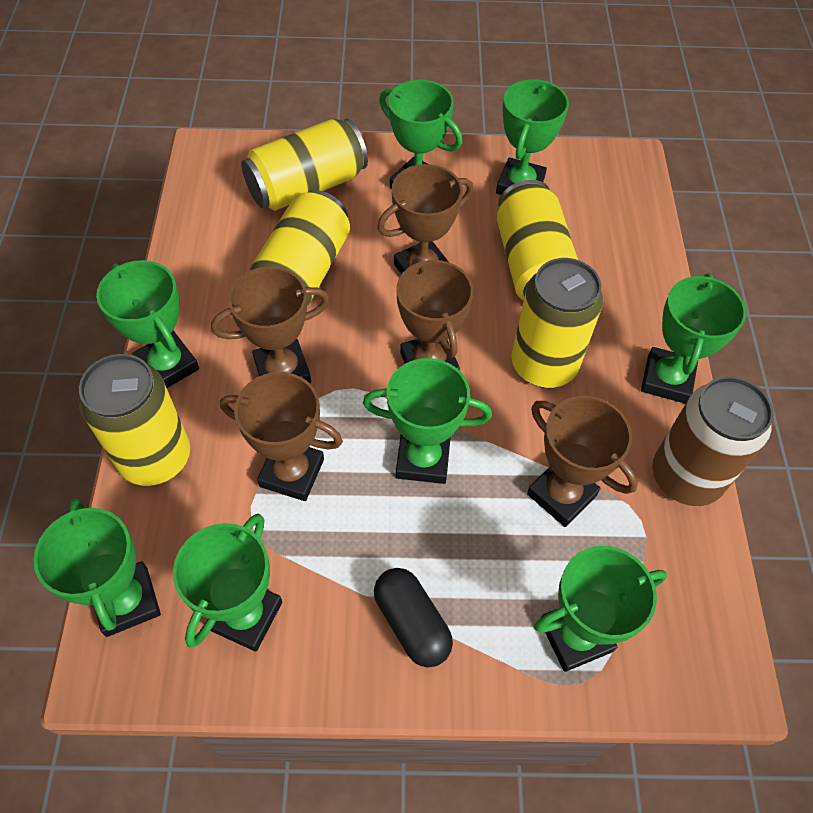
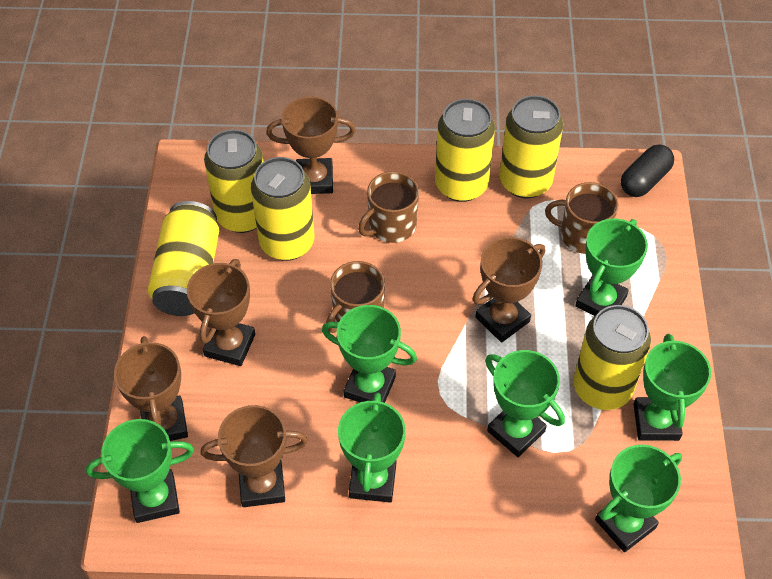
brown can: [652,376,773,506] = 1 -> none = 0
brown mug: none = 0 -> [326,261,385,333] [358,171,419,243] [545,182,618,254] = 3
green trophy: [33,499,161,637] [96,260,199,388] [173,514,282,652] [363,358,492,484] [379,80,462,189] [496,79,569,195] [534,546,667,672] [641,273,746,404] = 8 -> [86,419,194,523] [322,305,417,403] [338,392,406,503] [485,350,565,457] [575,219,648,316] [595,445,682,552] [633,334,711,441] = 7
yellow can: [79,354,190,486] [241,119,368,211] [250,190,350,306] [496,180,578,300] [511,258,603,388] = 5 -> [148,201,220,316] [204,130,263,233] [251,157,315,261] [435,99,495,202] [499,95,563,198] [573,305,651,410] = 6

